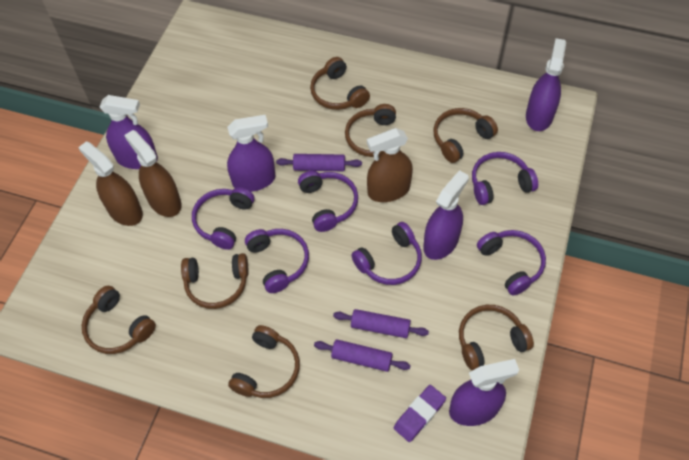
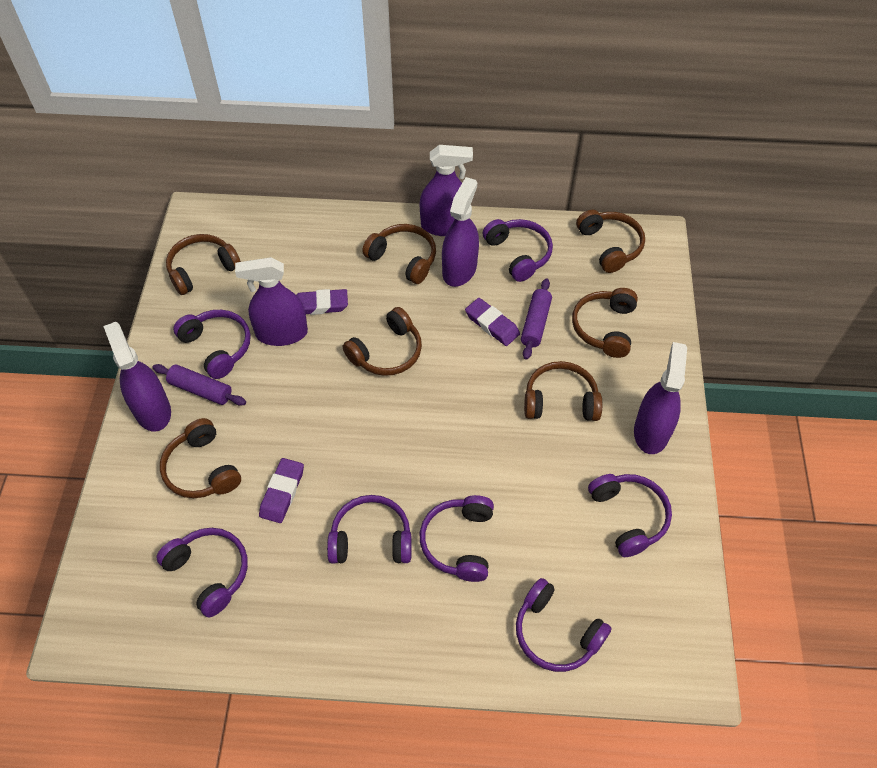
brown spray bottle: [78,141,143,226] [124,130,181,217] [367,128,413,202] = 3 -> none = 0
purple eraser: [394,385,446,442] = 1 -> [259,458,304,523] [296,289,348,315] [465,298,520,346] = 3
purple headphones: [192,187,254,250] [245,229,309,293] [298,171,358,232] [351,222,422,285] [472,152,538,205] [477,230,546,296] = 6 -> [156,528,248,617] [173,310,251,379] [327,495,412,563] [420,495,494,582] [483,219,553,282] [516,578,612,672] [588,474,672,557] = 7
purple rolling pin: [276,154,362,171] [314,339,411,372] [333,309,429,338] = 3 -> [152,364,246,406] [521,278,552,360] = 2

